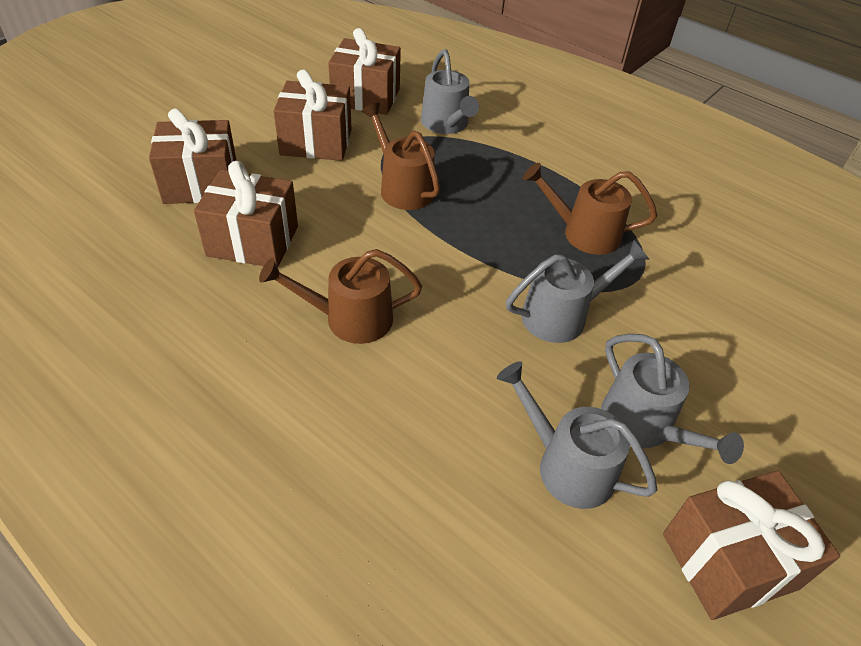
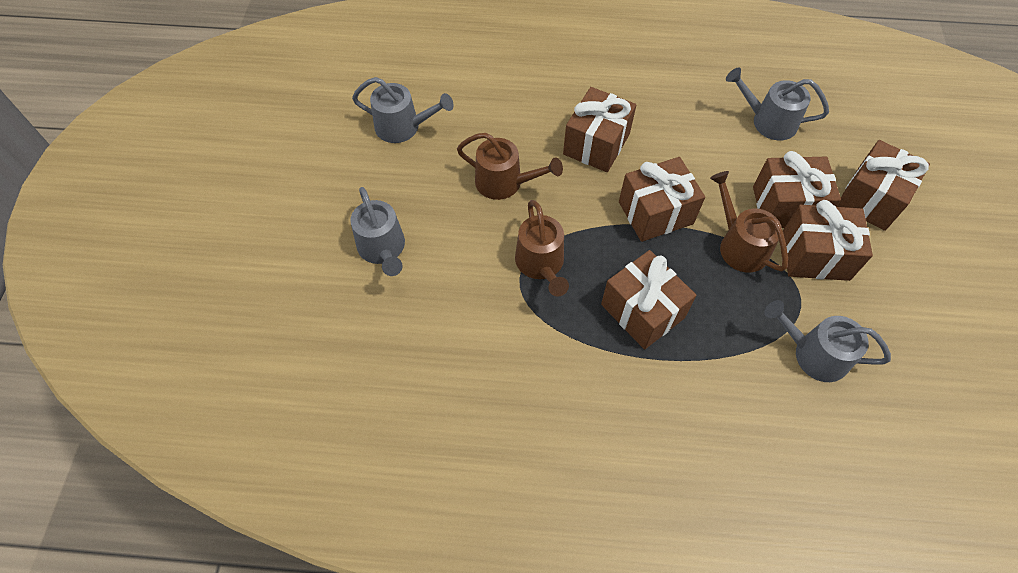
brown gift: [149,108,237,204] [194,161,298,268] [274,70,352,161] [328,28,401,115] [663,471,840,620] = 5 -> [563,87,636,172] [601,250,697,349] [619,157,705,242] [753,151,841,228] [783,200,873,281] [837,140,930,231] = 6

